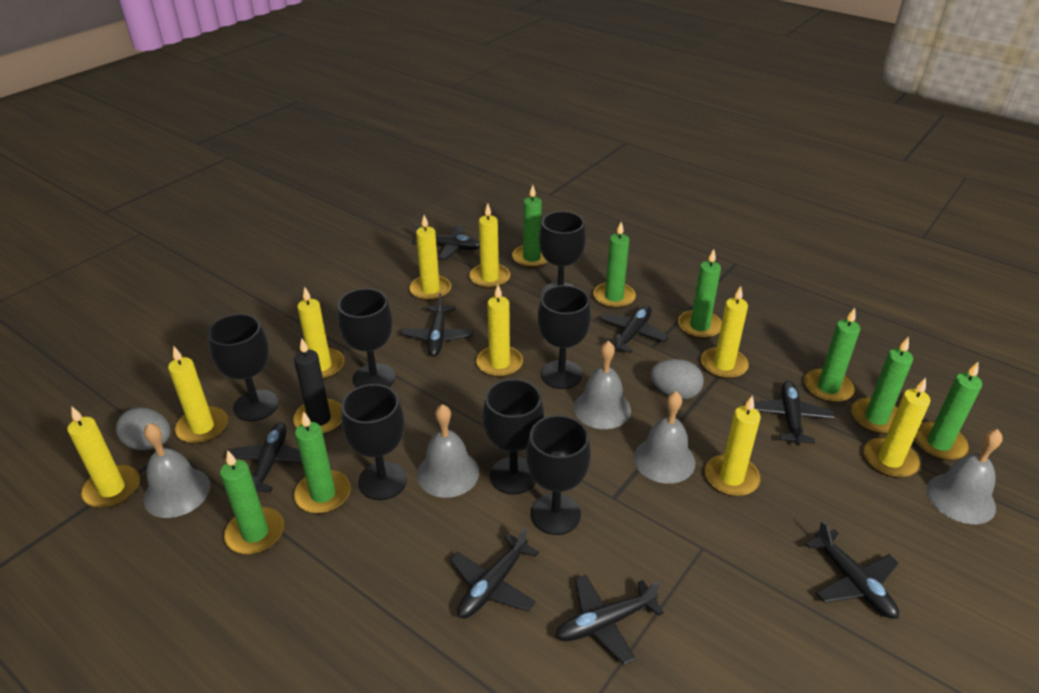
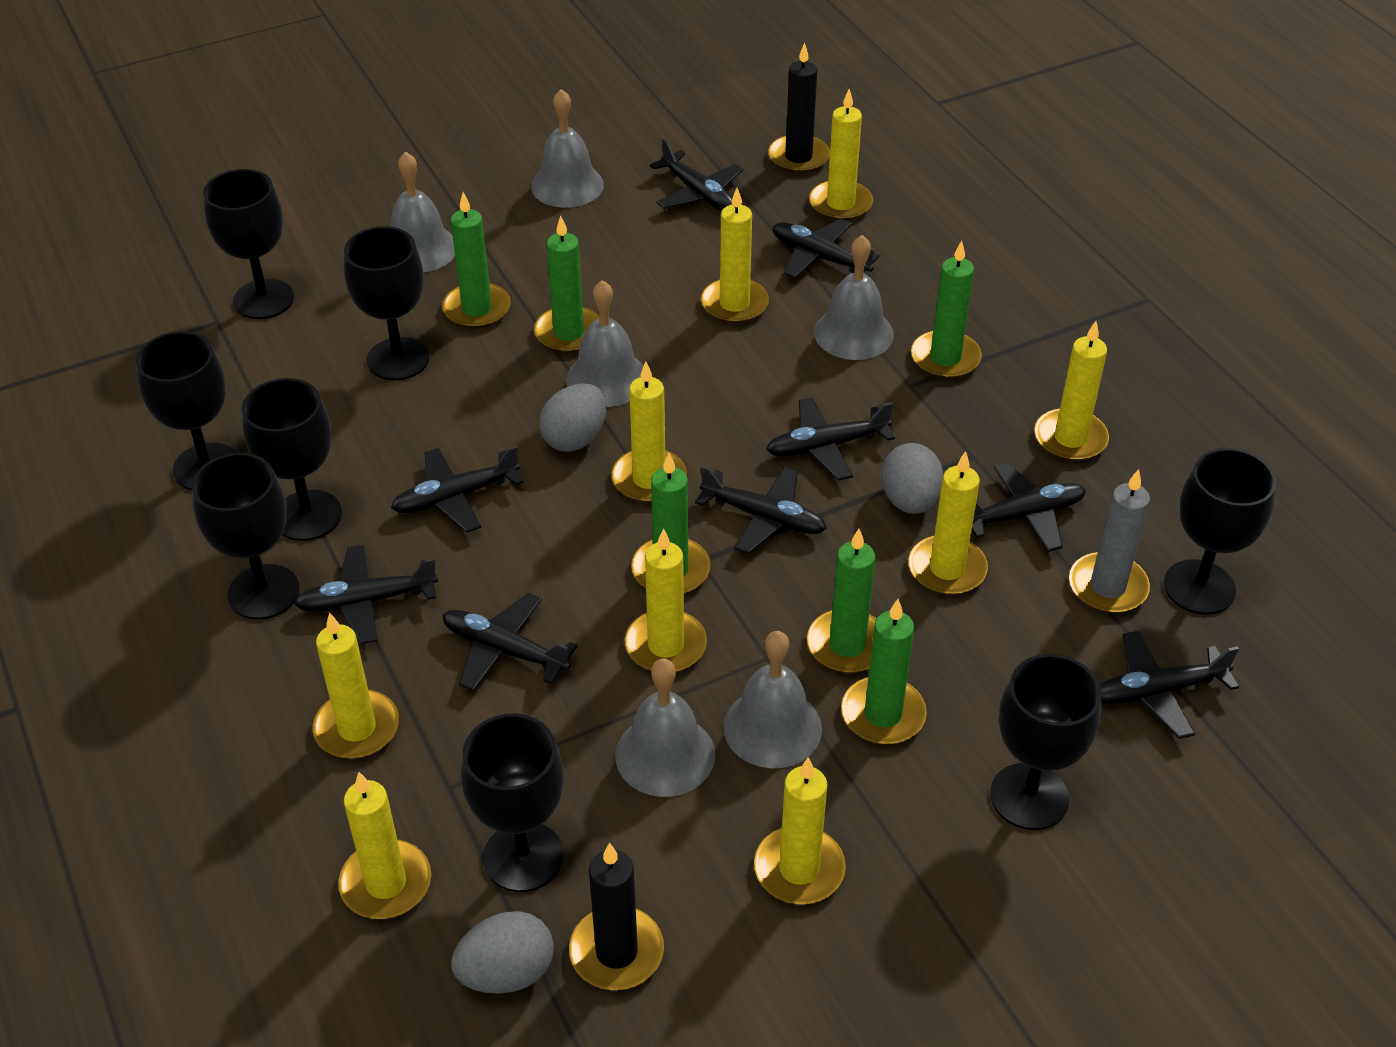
black candle: [293,339,341,434] = 1 -> [569,843,664,990] [768,43,830,173] = 2
black goblet: [208,314,279,421] [338,288,395,388] [341,384,407,500] [483,379,544,495] [526,415,591,535] [538,285,591,389] [539,211,586,294] = 7 -> [136,331,237,490] [192,453,300,620] [203,169,294,319] [242,378,342,541] [344,226,430,380] [461,713,564,892] [990,654,1101,830] [1164,448,1277,615] = 8
black plane: [226,422,302,492] [401,293,473,357] [414,225,480,260] [450,527,539,618] [555,575,664,665] [600,306,669,353] [754,381,835,446] [805,521,899,619] = 8 -> [294,545,439,644] [391,445,524,532] [442,593,577,691] [650,138,743,211] [695,465,827,554] [766,398,895,481] [772,219,880,278] [972,463,1086,552] [1099,631,1239,739] = 9
green candle: [220,450,284,554] [294,411,351,514] [512,185,548,268] [593,222,636,309] [678,249,722,339] [804,308,860,403] [851,337,913,434] [914,361,982,461] = 8 -> [442,192,511,328] [534,216,599,353] [631,453,711,594] [807,529,876,673] [841,599,927,744] [911,240,982,379] = 6
grey bell: [143,423,210,518] [417,404,479,498] [574,341,631,429] [634,391,695,484] [926,429,1002,524] = 5 -> [391,152,455,272] [531,89,604,208] [566,280,643,407] [616,658,715,797] [723,631,822,768] [814,235,894,360] = 6
grey candle: none = 0 -> [1069,469,1150,613] = 1
grey egg: [116,407,171,450] [651,359,704,399] = 2 -> [451,911,554,994] [539,383,607,452] [881,443,943,514] = 3

